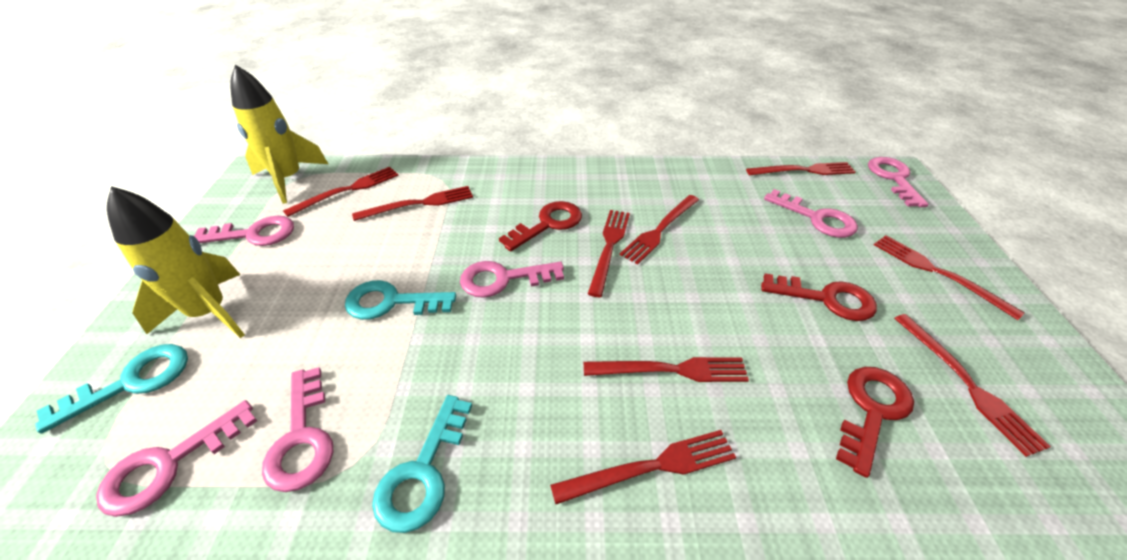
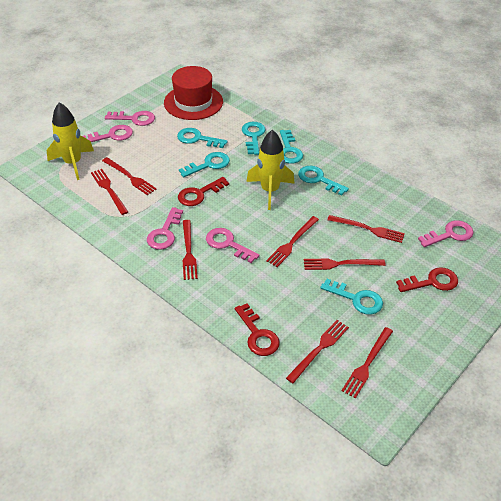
pink key: [96,400,257,517] [194,216,294,246] [262,367,333,492] [460,261,564,298] [764,189,858,238] [868,157,929,207] = 6 -> [83,125,133,142] [105,111,155,126] [147,207,183,250] [206,228,260,263] [418,220,474,247] = 5
red fork: [283,167,399,217] [352,186,473,221] [550,430,736,504] [584,357,749,382] [588,210,630,297] [620,195,699,264] [746,162,856,175] [874,235,1025,320] [894,314,1051,457] = 9 -> [91,169,128,215] [102,157,157,195] [182,220,198,280] [266,216,319,267] [286,320,349,383] [304,258,386,270] [327,215,405,243] [341,327,393,399] = 8
red hat: none = 0 -> [164,66,223,120] = 1
turquoise key: [35,344,188,434] [345,280,456,320] [372,395,472,533] = 3 -> [177,128,228,148] [179,152,230,178] [242,122,265,155] [280,130,303,164] [298,166,349,196] [320,279,383,315] = 6

